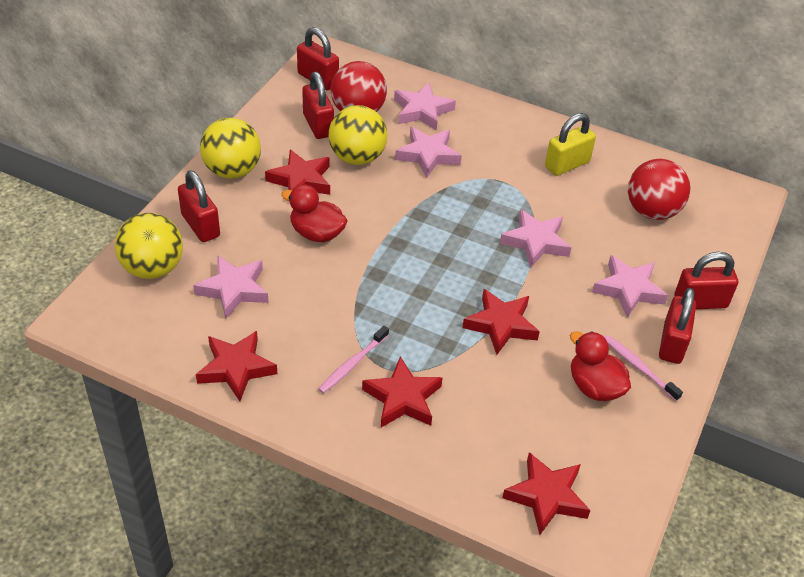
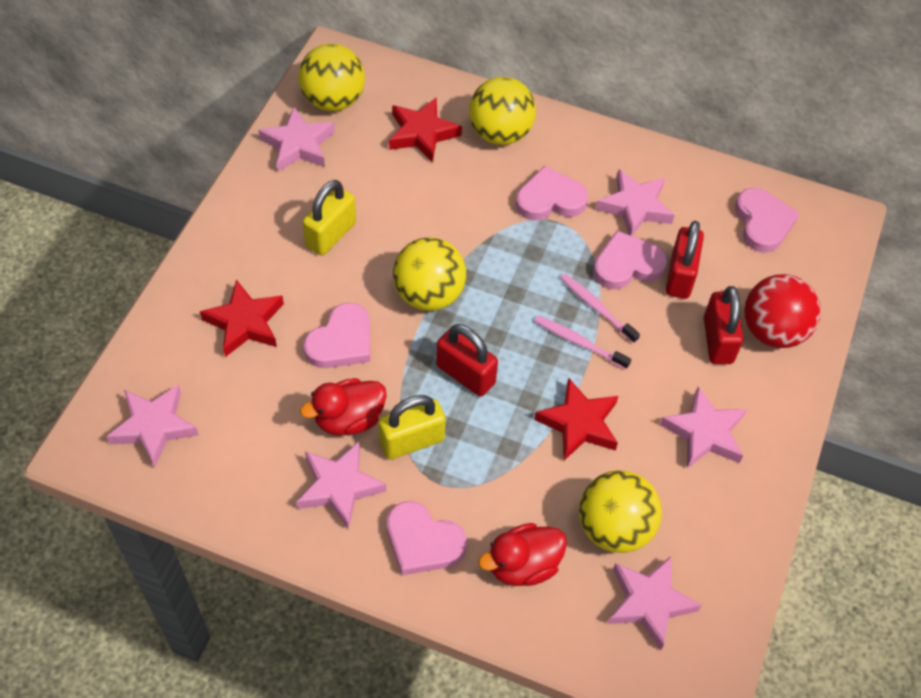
pink heart: none = 0 -> [303,302,370,368] [387,501,467,575] [516,166,588,221] [593,231,668,289] [735,188,800,253] = 5
pink star: [193,255,269,319] [394,83,456,131] [395,127,462,178] [500,209,571,267] [592,255,668,318] = 5 -> [106,384,199,468] [258,107,335,172] [296,442,386,529] [596,169,675,236] [607,556,702,650] [660,387,747,468] = 6
red ball: [330,61,387,112] [628,159,690,220] = 2 -> [744,274,821,348] = 1
red padlock: [178,170,220,242] [297,27,339,90] [302,72,334,139] [659,288,696,364] [674,252,738,309] = 5 -> [436,324,498,397] [666,221,704,299] [704,286,743,364] = 3
red star: [196,331,277,401] [265,149,330,195] [362,357,442,427] [462,289,540,355] [502,452,591,535] = 5 -> [200,279,284,357] [389,97,462,163] [534,378,618,460] = 3
yellow ball: [115,213,183,279] [200,118,261,179] [329,105,388,165] = 3 -> [298,44,365,111] [393,237,466,311] [469,77,536,145] [579,470,662,553] = 4
yellow padlock: [545,113,596,176] = 1 -> [303,180,356,256] [379,395,446,459] = 2

